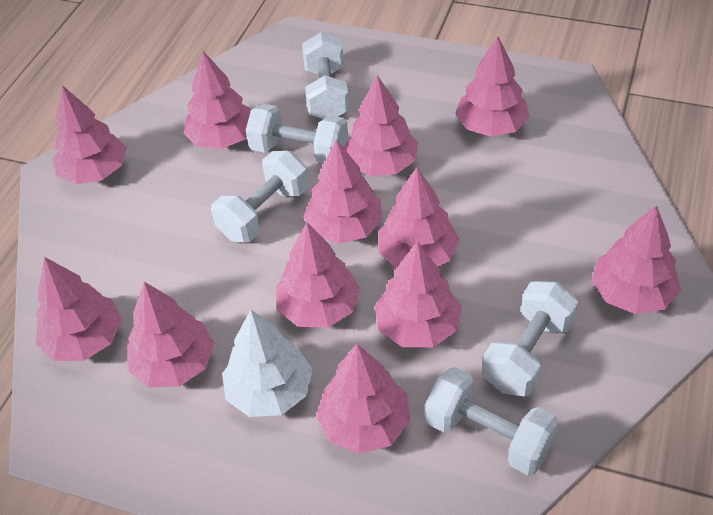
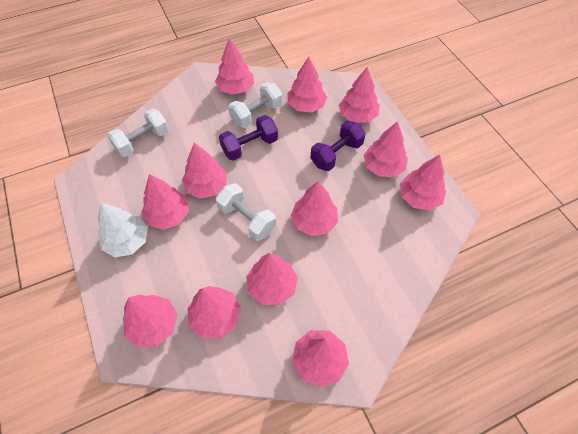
purple dumbbell: none = 0 -> [219,115,278,161] [311,121,366,171] = 2
white dumbbell: [211,151,309,242] [246,104,348,164] [302,32,349,119] [425,367,559,475] [482,281,578,397] = 5 -> [107,109,169,157] [216,183,276,241] [228,82,282,128] = 3

